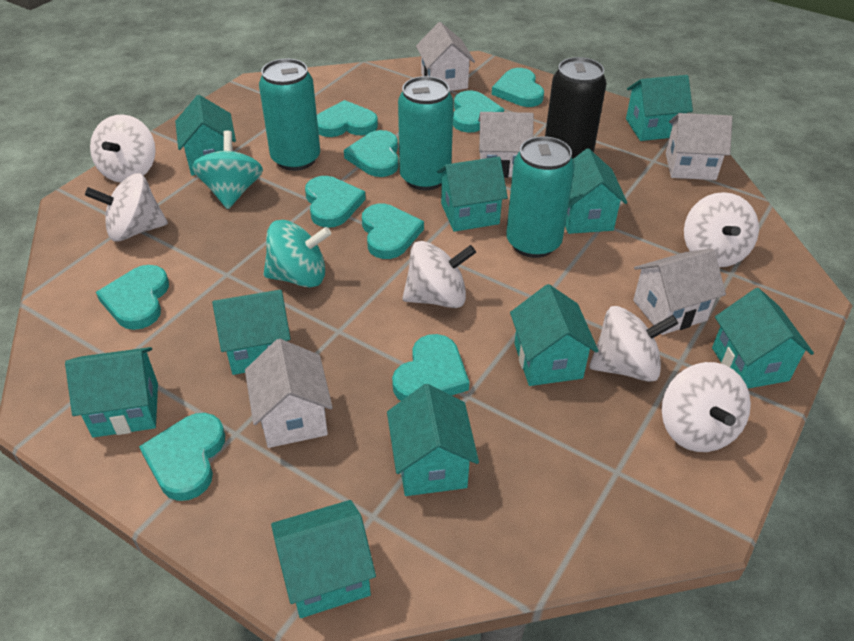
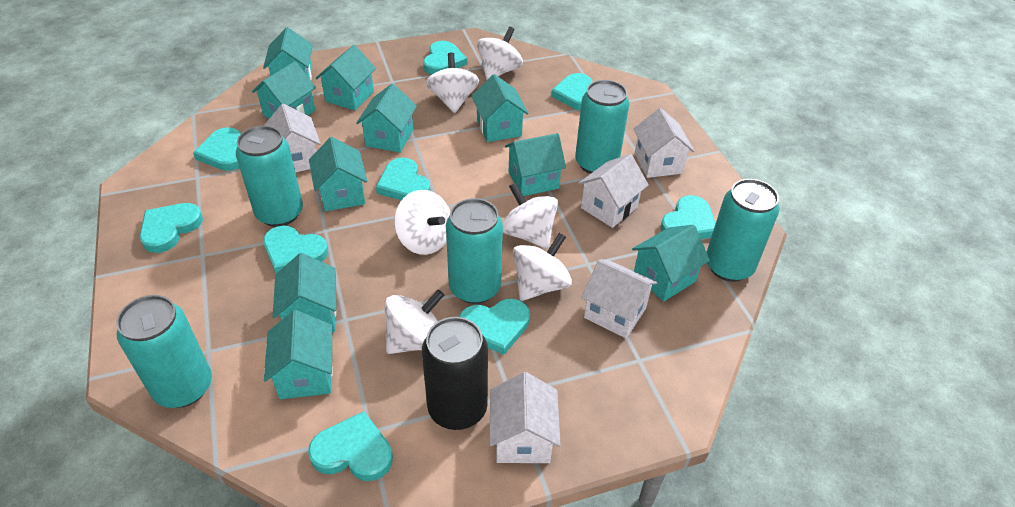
turquoise can: [259,58,320,171] [398,76,454,190] [506,136,575,258] = 3 -> [116,295,212,408] [236,126,303,227] [446,198,503,304] [575,80,629,174] [707,179,779,282] = 5
turquoise spinning top: [192,131,263,209] [264,220,331,288] = 2 -> none = 0

